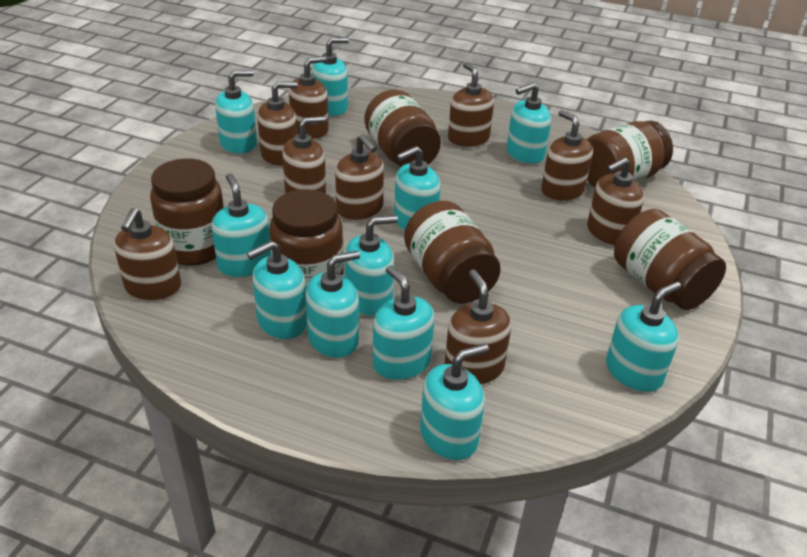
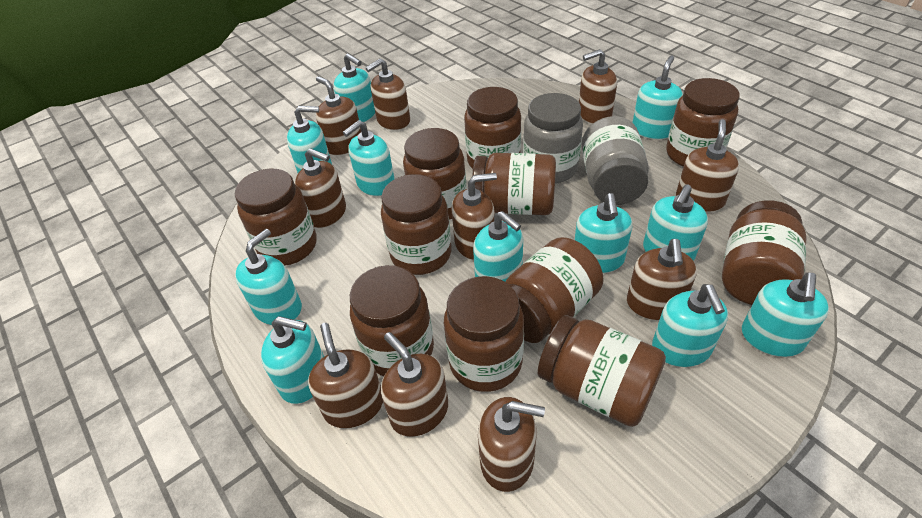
brown jar: [150,158,224,266] [269,189,344,287] [364,90,441,167] [404,201,501,304] [587,120,673,187] [614,209,726,310] = 6 -> [235,169,317,266] [350,265,434,376] [381,174,451,275] [403,128,467,220] [444,276,524,392] [464,87,521,169] [472,153,556,215] [505,237,604,343] [538,315,666,427] [666,78,740,167] [722,200,807,305] = 11
brown soap dispenser: [114,208,181,301] [257,82,297,167] [282,116,326,193] [289,56,329,139] [335,134,384,221] [445,270,511,385] [448,62,494,148] [541,110,593,201] [587,157,644,246] = 9 -> [295,148,346,228] [308,323,383,429] [316,76,361,156] [365,58,410,130] [381,332,448,437] [452,173,497,260] [478,397,545,492] [579,49,617,124] [627,239,697,321] [676,119,739,212] = 10
grey jar: none = 0 -> [523,93,583,184] [582,116,649,205] = 2

